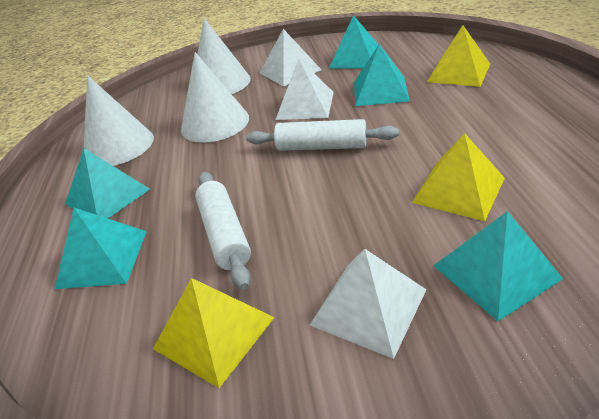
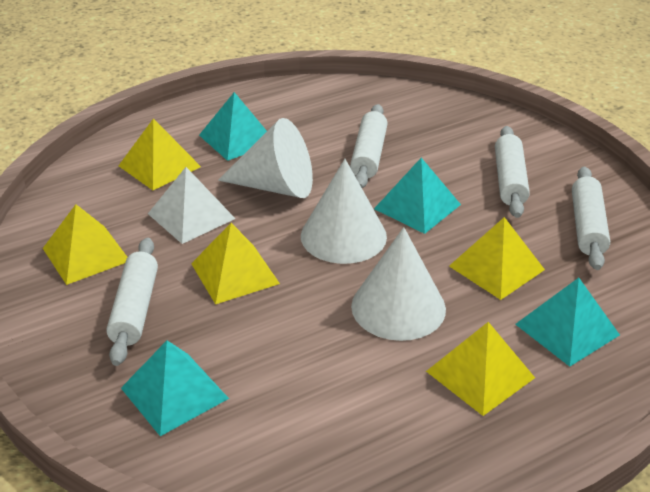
turquoise pyramid: [55,208,147,289] [65,148,150,218] [329,15,379,69] [354,44,410,106] [433,211,563,321] = 5 -> [121,341,229,436] [199,92,267,161] [374,158,461,234] [515,278,620,367] = 4
white pyramid: [260,29,321,87] [275,59,334,120] [310,249,426,359] = 3 -> [148,167,235,244] = 1
white rolling pin: [195,172,251,290] [246,119,399,151] = 2 -> [106,238,158,366] [350,104,388,188] [495,126,530,218] [572,167,610,270] = 4
yellow pyramid: [153,278,275,388] [412,133,505,221] [427,25,490,87] = 3 -> [43,204,127,285] [119,118,201,190] [191,223,280,304] [426,322,535,416] [449,217,545,300] = 5

